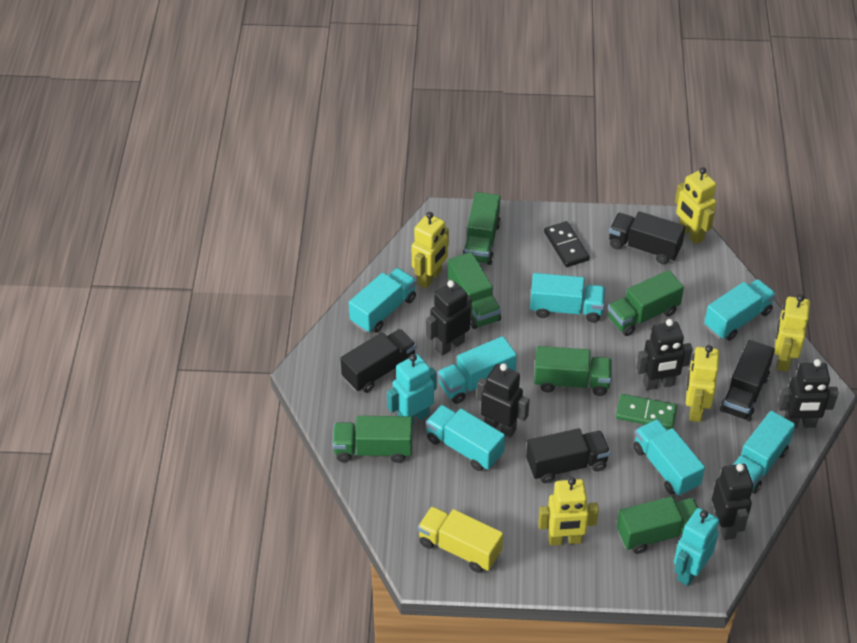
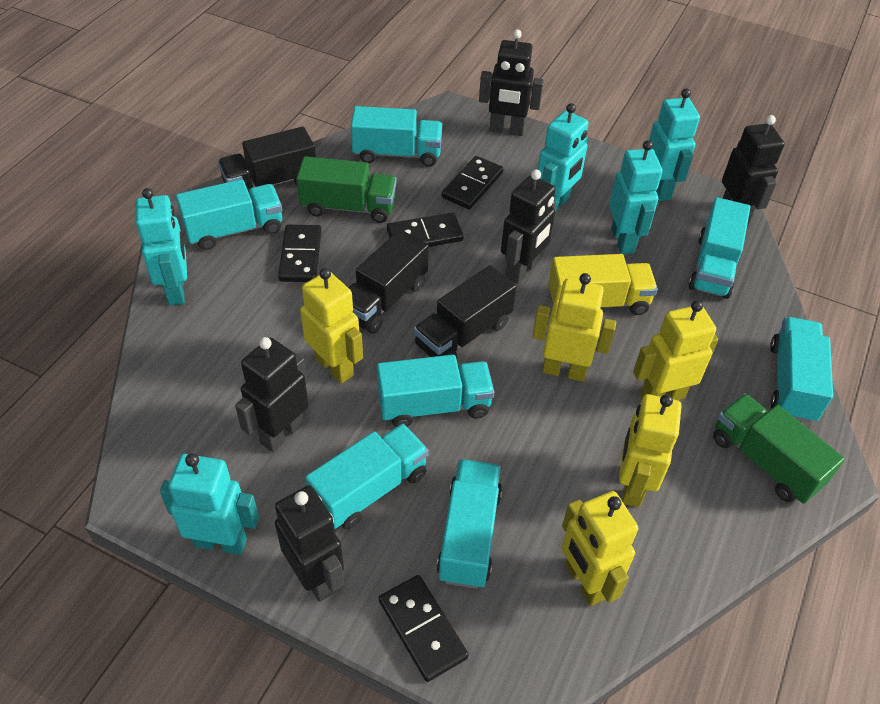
black domino: [544,221,590,267] = 1 -> [278,225,321,282] [379,575,469,682] [387,213,464,247] [442,156,503,209] = 4
black truck: [340,329,416,393] [526,428,610,483] [609,211,685,264] [720,340,775,421] = 4 -> [218,127,316,192] [348,229,429,334] [414,265,517,358] = 3
green domino: [616,394,677,429] = 1 -> none = 0
green truck: [333,416,412,463] [448,252,501,329] [462,192,501,265] [534,346,612,396] [608,270,684,336] [617,496,698,554] = 6 -> [297,156,396,223] [713,393,845,504] = 2
turquoise robot: [387,354,437,425] [674,508,719,586] = 2 -> [136,188,187,306] [160,453,259,555] [538,103,589,212] [609,140,662,254] [649,88,700,201] = 5

